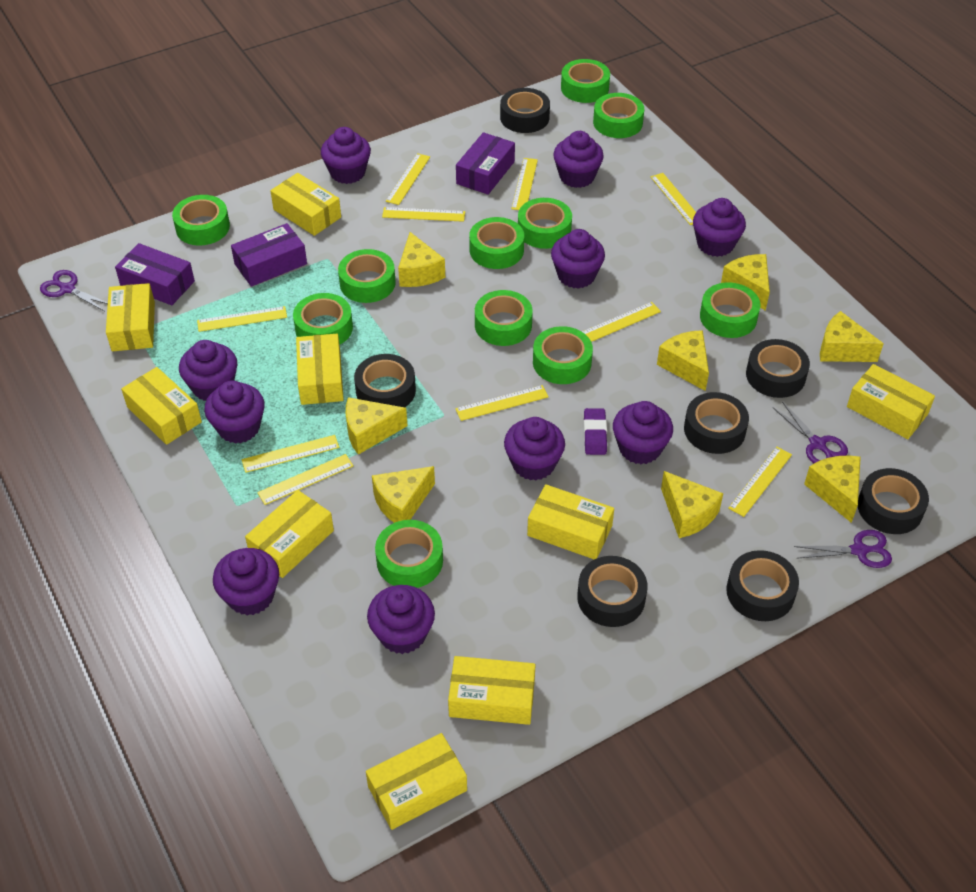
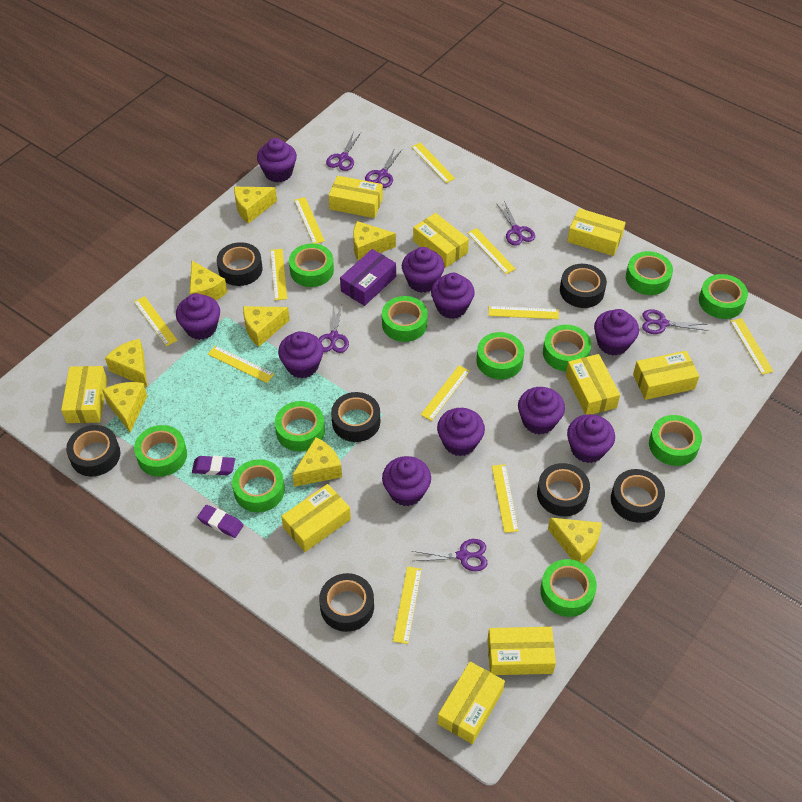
purple box: [115,243,195,305] [231,223,307,287] [456,132,515,195] = 3 -> [340,249,396,306] = 1
purple eraser: [584,408,607,455] = 1 -> [192,456,235,475] [197,505,244,538] = 2
purple scissors: [40,270,108,311] [773,402,848,463] [794,530,892,568] = 3 -> [319,303,349,353] [326,131,361,171] [365,148,402,188] [412,539,488,571] [497,201,535,245] [642,309,708,334] = 6
yellow ruler: [197,306,287,332] [241,435,339,473] [257,454,354,505] [382,207,465,222] [386,153,430,205] [455,385,549,421] [511,158,538,210] [582,302,661,342] [651,173,696,225] [728,447,792,517] = 10 -> [134,296,178,346] [208,346,274,383] [270,249,287,300] [294,197,325,244] [393,567,422,644] [411,143,455,183] [421,365,470,421] [467,228,515,274] [489,306,559,319] [492,464,519,533] [730,318,774,375] = 11

